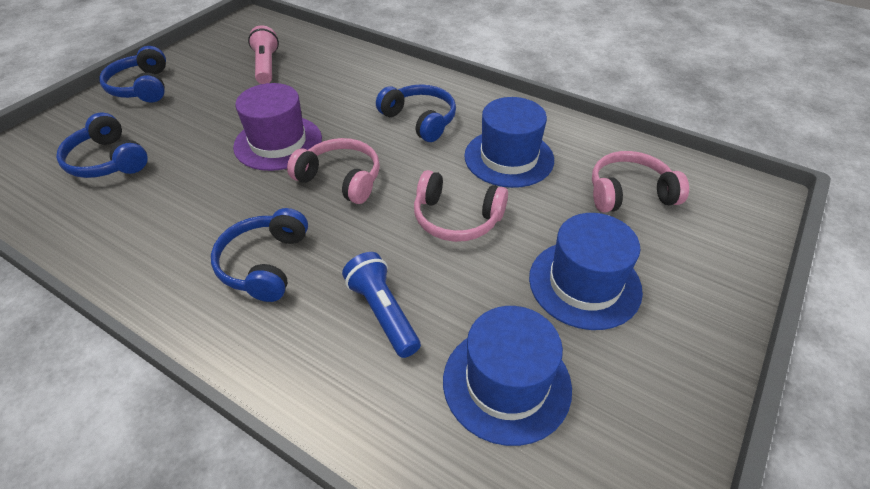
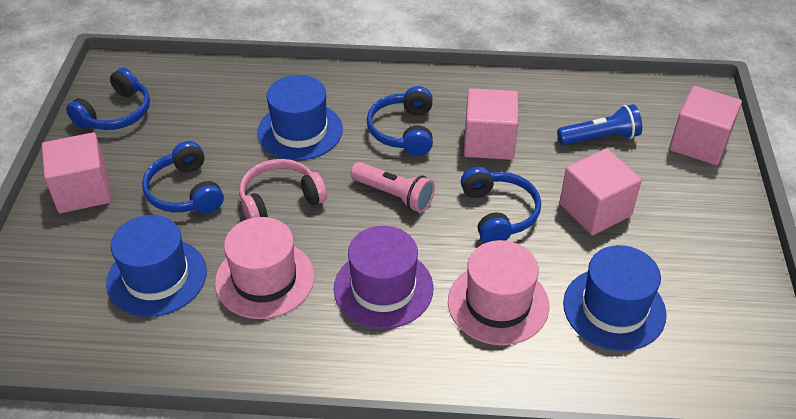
pink cube: none = 0 -> [42,132,112,213] [464,88,518,160] [559,148,642,235] [669,86,742,165] = 4
pink hat: none = 0 -> [215,217,314,319] [448,240,549,345] = 2
pink headphones: [287,138,380,204] [414,170,508,242] [592,151,689,213] = 3 -> [239,159,327,220] = 1

